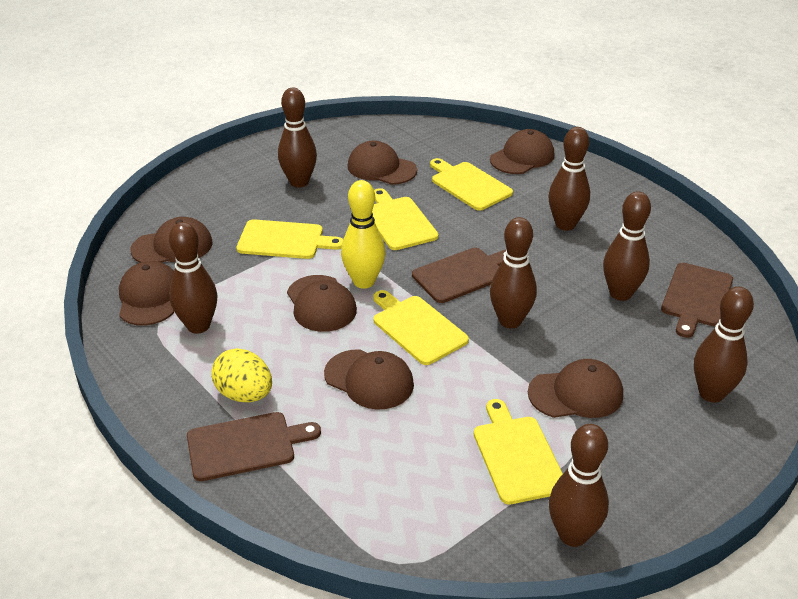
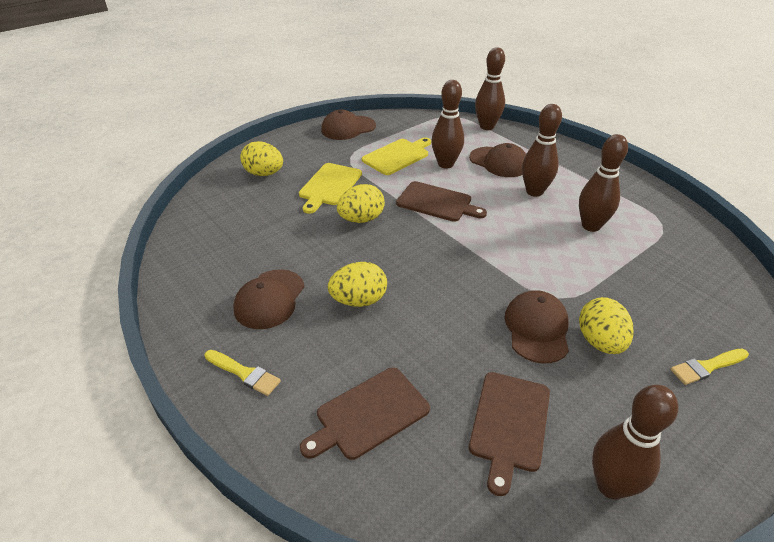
brown bowling pin: [169,222,218,334] [278,88,317,188] [490,217,537,329] [548,127,590,231] [549,424,609,547] [603,191,651,301] [694,287,754,403] = 7 -> [431,80,464,169] [475,47,505,130] [522,104,562,197] [579,134,628,232] [592,385,678,499] = 5
brown cap: [119,261,174,326] [130,217,212,263] [287,275,357,332] [324,349,414,410] [347,141,417,185] [490,129,554,174] [528,359,623,418] = 7 -> [233,269,305,329] [321,110,376,140] [469,143,526,177] [504,290,569,363] = 4
yellow bowling pin: [341,180,386,289] = 1 -> none = 0
yellow brush: none = 0 -> [205,350,281,396] [671,349,749,385] = 2
yellow cutting board: [236,219,343,259] [372,188,438,250] [373,290,469,365] [430,158,513,211] [474,399,563,504] = 5 -> [299,163,362,214] [362,137,431,175] = 2
yellow egg: [211,348,272,402] = 1 -> [240,141,283,176] [328,262,387,307] [337,184,385,223] [579,297,634,354] = 4

